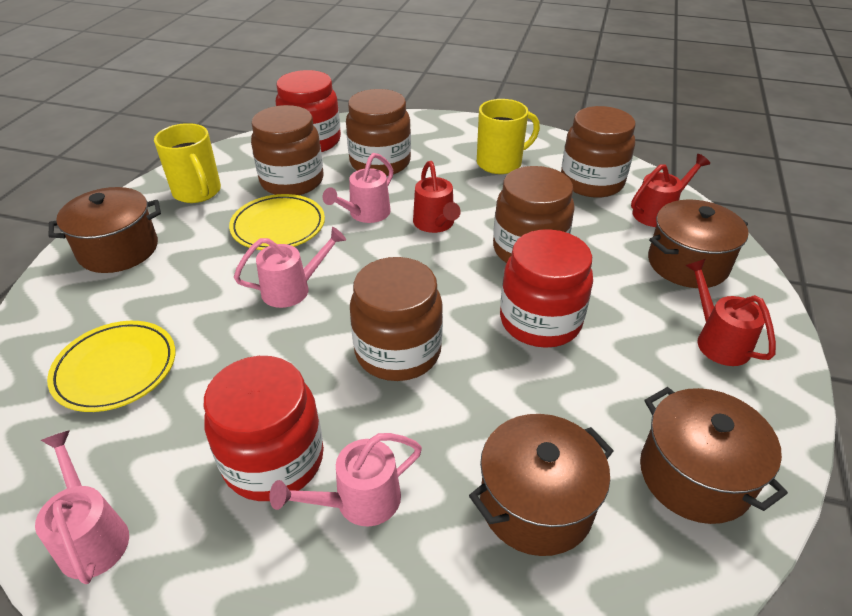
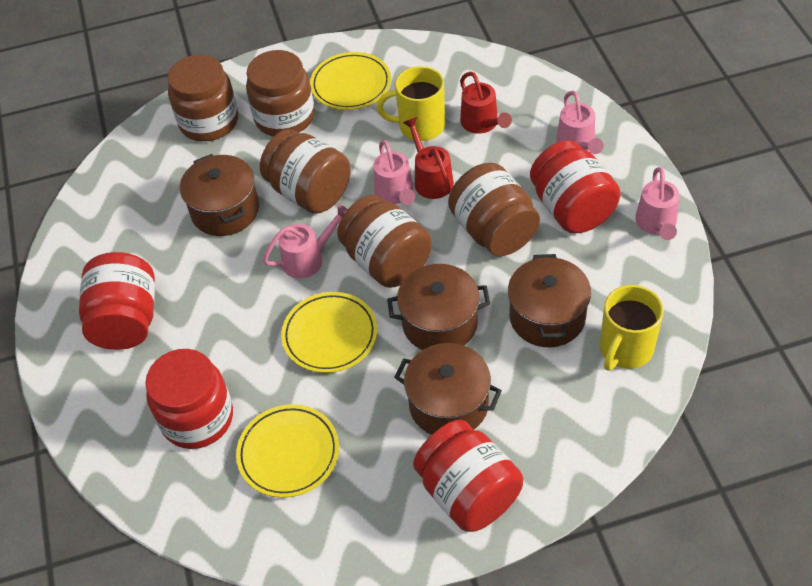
red jar: [204,356,324,501] [276,70,341,152] [500,229,593,348] = 3 -> [79,252,155,350] [145,349,233,449] [413,420,523,532] [530,140,621,233] = 4
red watering can: [413,161,461,233] [631,154,710,227] [685,259,776,366] = 3 -> [403,117,454,199] [460,72,512,134] = 2
yellow plate: [47,321,175,412] [229,194,325,250] = 2 -> [236,404,339,498] [281,292,377,373] [310,52,391,110] = 3

